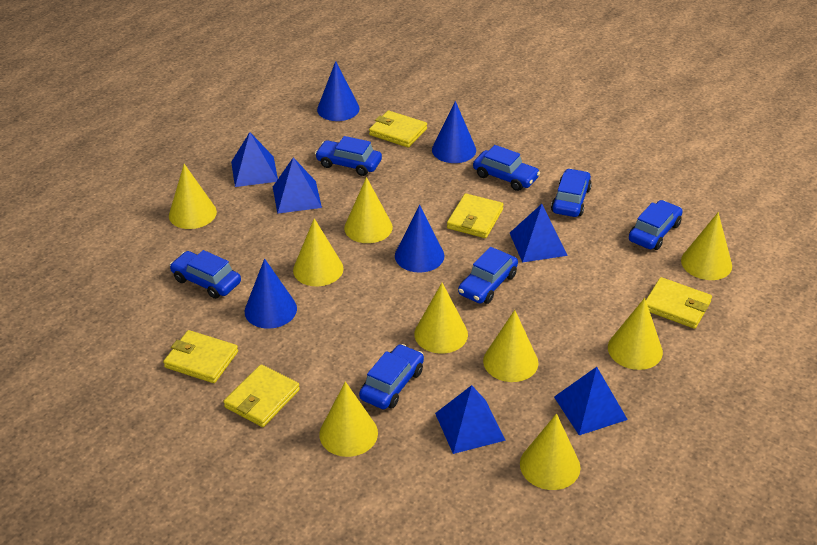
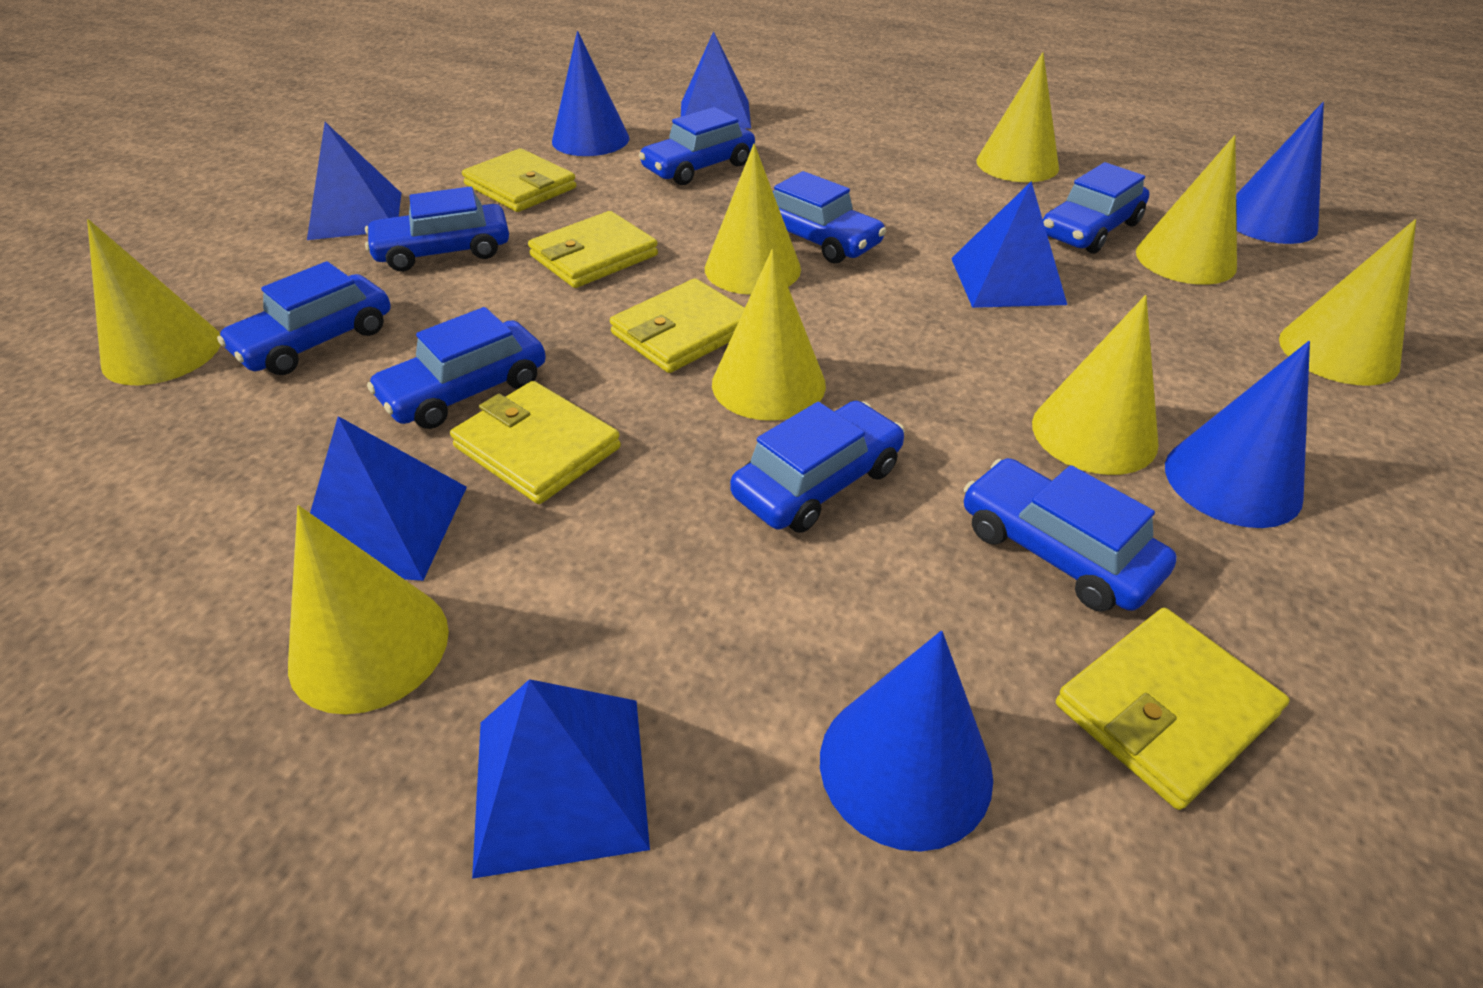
blue car: [170,250,241,299] [315,136,382,176] [359,344,424,409] [458,247,518,304] [473,145,540,191] [551,168,592,217] [629,200,683,250] = 7 -> [217,261,391,375] [365,186,509,271] [367,307,546,429] [639,107,755,185] [730,401,905,533] [773,171,886,264] [964,458,1177,612] [1043,162,1149,254] = 8
yellow cone: [169,164,217,229] [293,218,344,286] [319,381,378,457] [344,177,393,243] [414,283,468,354] [483,310,538,382] [520,413,580,490] [608,298,663,370] [681,212,732,280] = 9 -> [87,219,221,386] [288,505,449,714] [705,144,801,295] [712,249,826,421] [977,52,1059,182] [1032,295,1158,475] [1136,135,1237,285] [1279,219,1416,386] = 8

